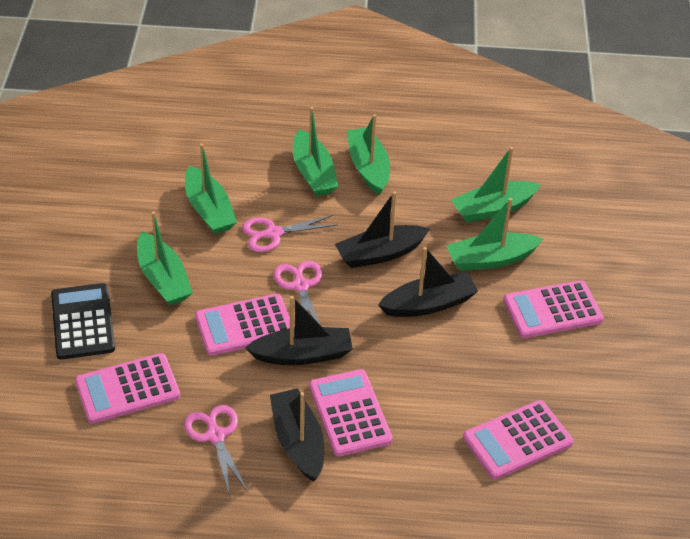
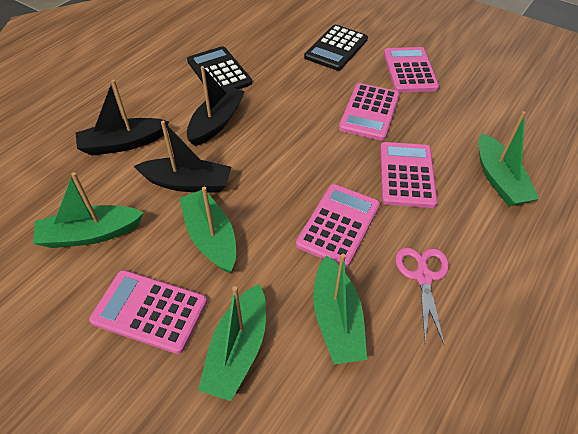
black boat: [245,296,353,365] [270,388,324,482] [335,191,430,268] [378,247,478,317] = 4 -> [76,80,169,156] [134,121,231,193] [187,66,245,147] = 3
black calculator: [51,283,115,360] = 1 -> [187,46,252,89] [304,25,368,71] = 2
green boat: [137,211,193,305] [185,143,237,234] [293,107,338,197] [347,114,390,195] [446,198,543,271] [451,147,541,223] = 6 -> [33,172,144,248] [179,187,236,273] [198,284,266,401] [313,254,367,364] [479,111,540,206] = 5
pink scissors: [184,405,247,493] [242,215,338,252] [274,261,322,324] = 3 -> [396,247,449,346] = 1

